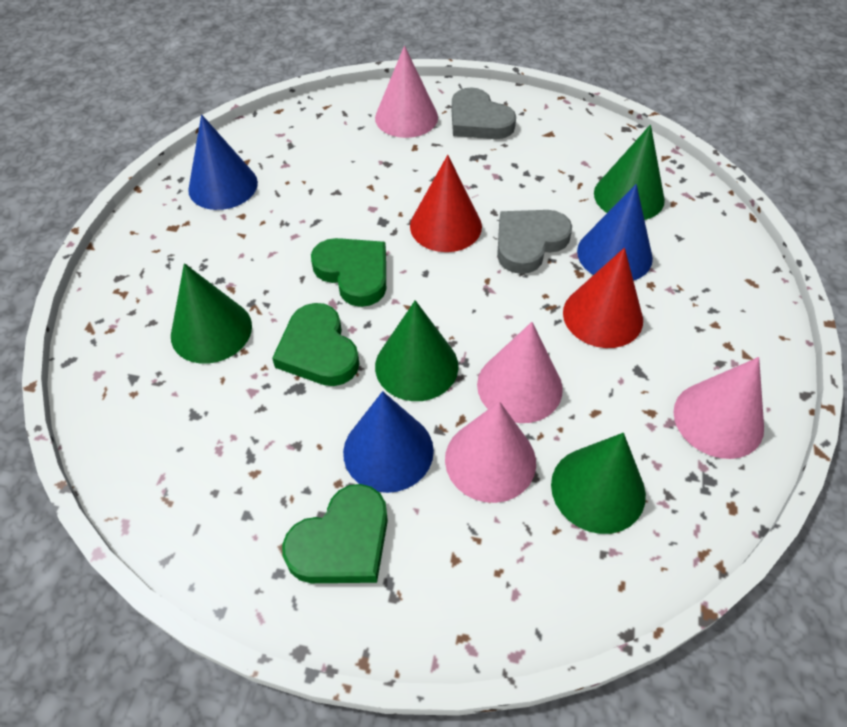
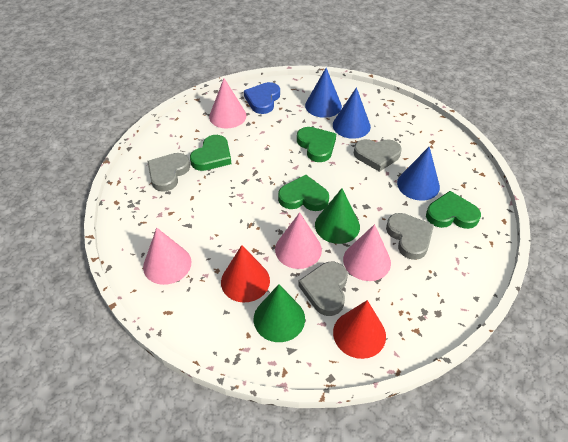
blue heart: none = 0 -> [244,82,280,114] = 1
green cone: [171,263,252,364] [375,300,458,401] [551,433,646,534] [594,124,665,220] = 4 -> [254,284,305,342] [315,188,360,244] = 2
green heart: [272,303,359,386] [282,484,388,583] [311,238,386,307] = 3 -> [190,135,232,171] [278,175,329,211] [297,127,336,162] [426,191,481,229] = 4
grey heart: [451,87,516,139] [497,210,572,274] = 2 -> [147,153,190,192] [298,262,348,316] [354,139,402,172] [386,213,434,260] = 4

